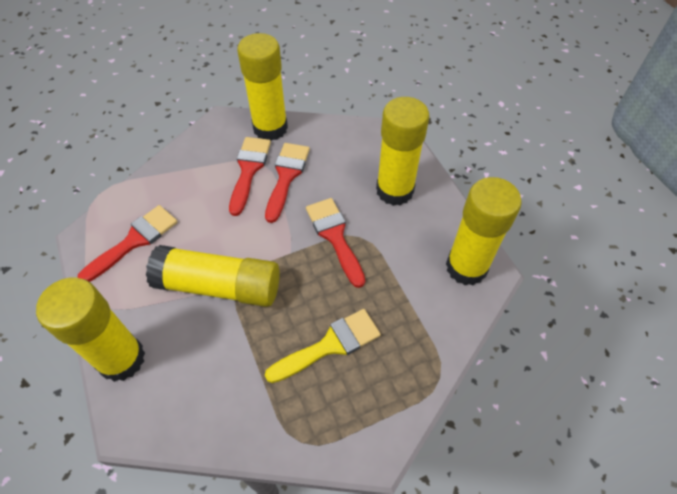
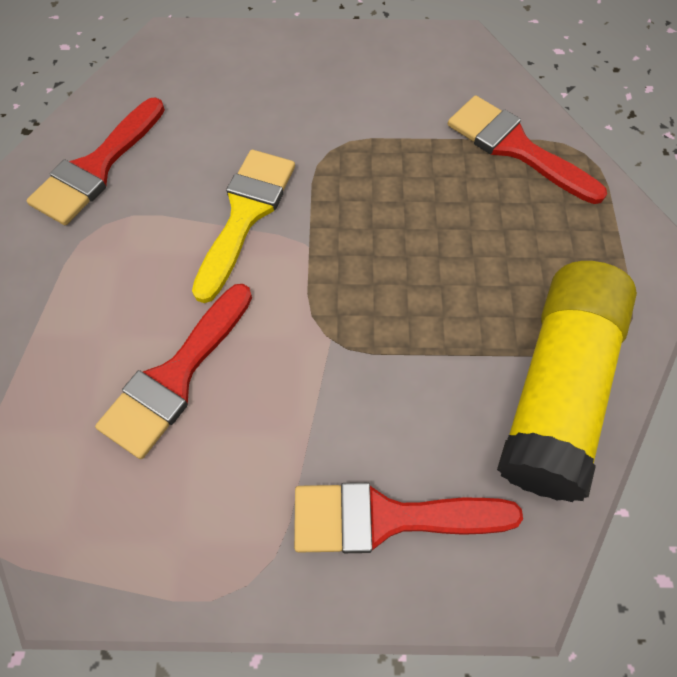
yellow glue stick: [36,277,145,382] [146,245,280,307] [237,33,288,141] [376,97,429,206] [446,177,522,286] = 5 -> [497,261,637,502] = 1

